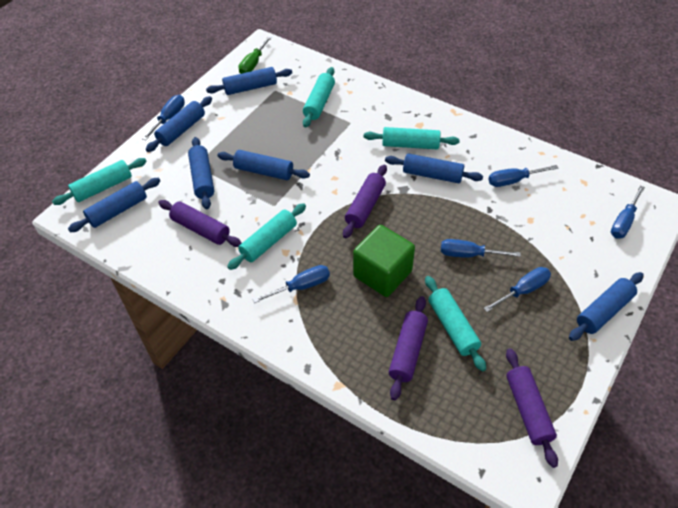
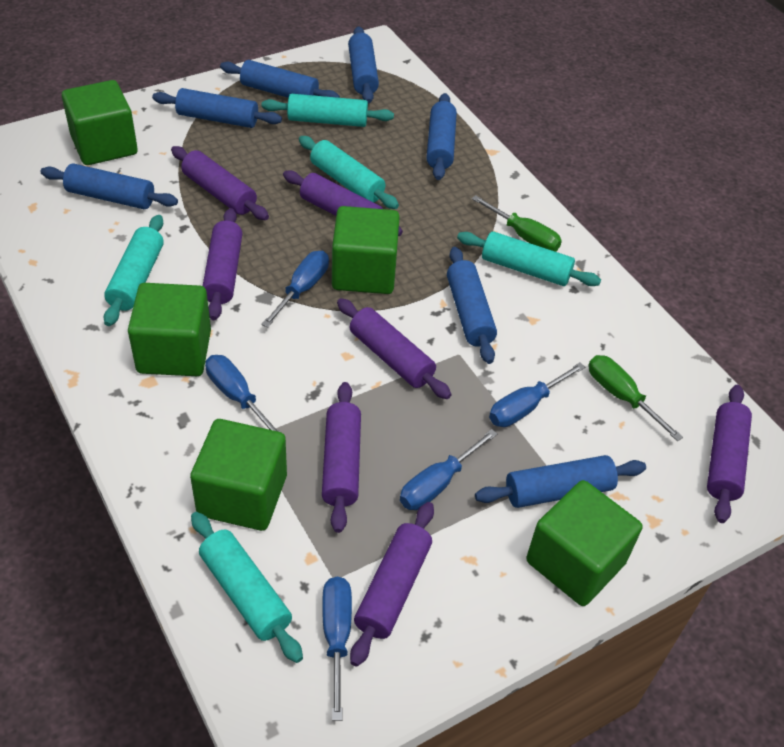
blue screwdriver: [142,95,185,140] [252,265,330,303] [441,239,521,258] [483,267,551,312] [488,165,558,187] [611,185,645,239] = 6 -> [205,355,280,432] [261,251,329,328] [322,577,352,721] [400,429,497,510] [489,363,585,427] = 5
green cube: [353,225,415,297] = 1 -> [62,80,138,165] [128,283,211,376] [190,419,287,531] [332,206,400,294] [526,480,642,606] = 5
green screwdriver: [239,36,272,74] = 1 -> [472,195,562,252] [588,355,683,441] = 2
purple rolling pin: [158,200,242,247] [343,164,387,238] [389,296,428,400] [506,348,558,468] = 4 -> [171,146,269,220] [203,208,242,320] [283,170,403,236] [322,382,361,533] [337,298,451,399] [350,502,434,666] [707,385,752,523] = 7

